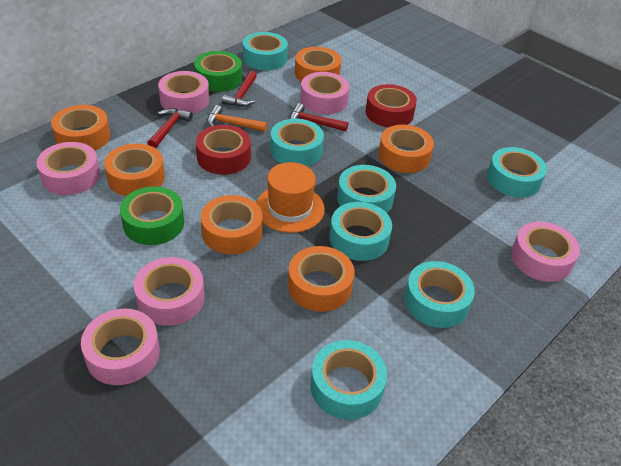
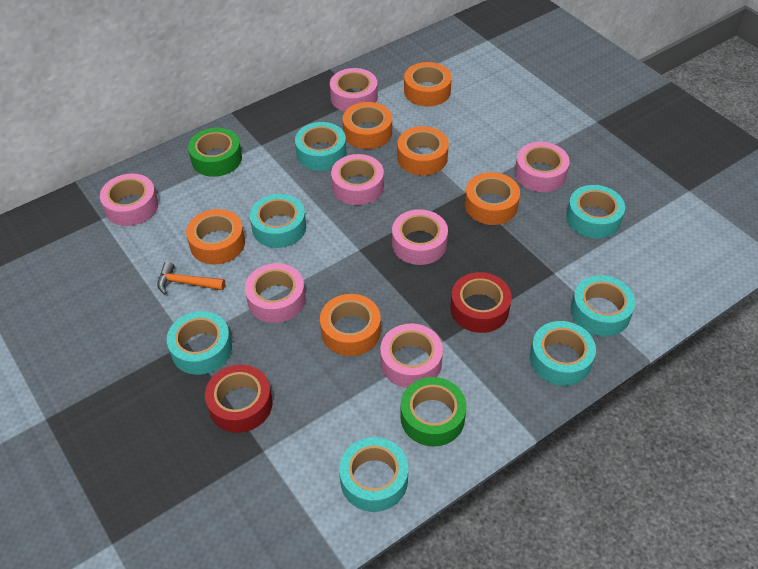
orange hat: [256,162,325,233] = 1 -> none = 0
pink tape: [37,142,100,195] [81,309,160,385] [134,257,205,326] [158,71,209,113] [300,72,350,114] [511,222,580,282] = 6 -> [100,174,158,226] [245,263,305,323] [330,68,378,112] [331,154,384,205] [380,323,443,388] [392,209,448,265] [515,142,570,192] = 7
red hammer: [147,108,193,148] [222,71,257,107] [290,103,348,132] = 3 -> none = 0

